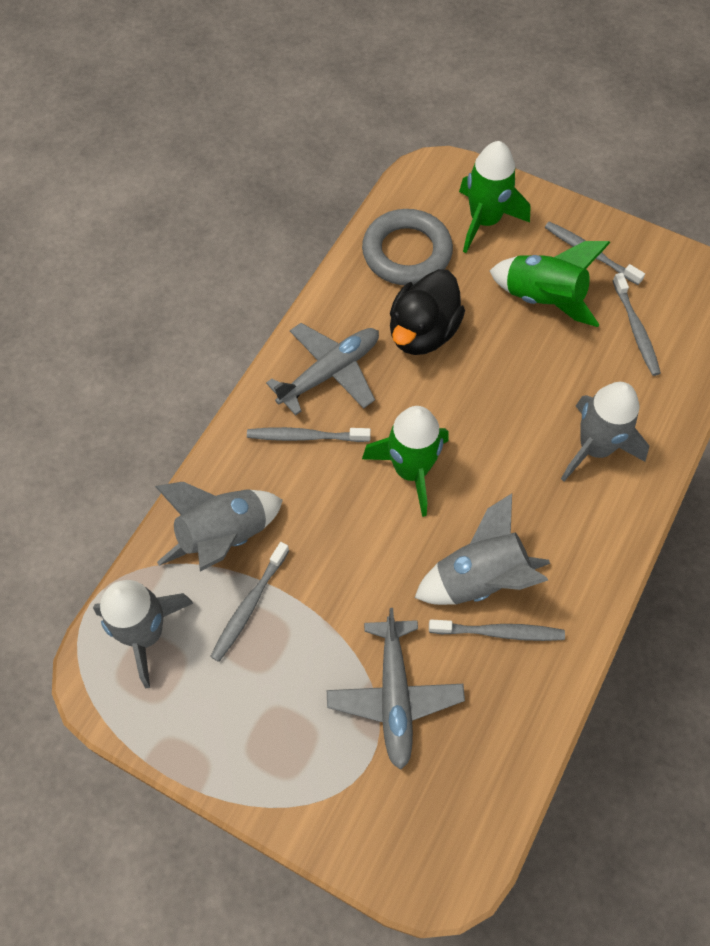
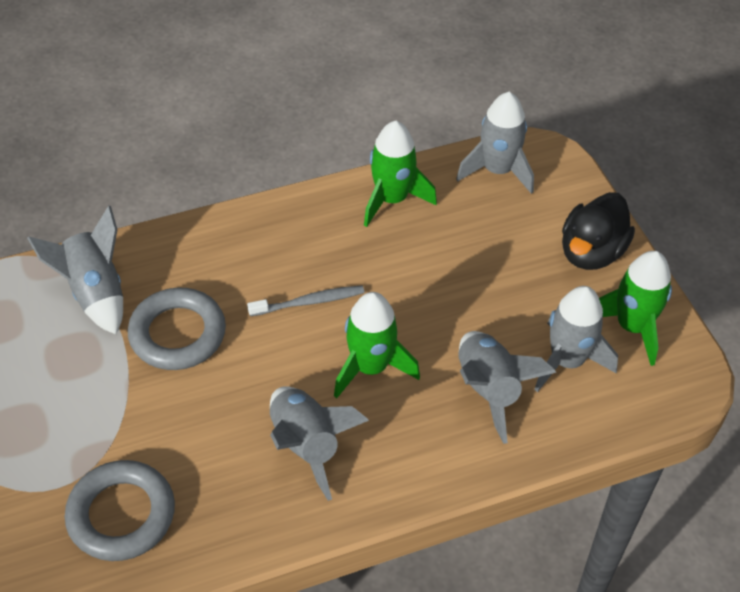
grey plane: [266,323,379,415] [327,608,465,770] = 2 -> none = 0
grey ring: [362,209,453,285] = 1 -> [65,460,175,561] [128,288,226,370] = 2
grey rocket: [93,580,193,688] [155,482,283,571] [414,493,550,605] [561,382,649,481] = 4 -> [27,206,123,334] [270,386,369,501] [456,92,534,194] [458,331,556,444] [534,286,618,392] = 5
grey toothbrush: [210,542,289,662] [247,427,371,442] [429,620,565,641] [545,222,645,285] [613,273,661,376] = 5 -> [247,285,365,316] = 1

